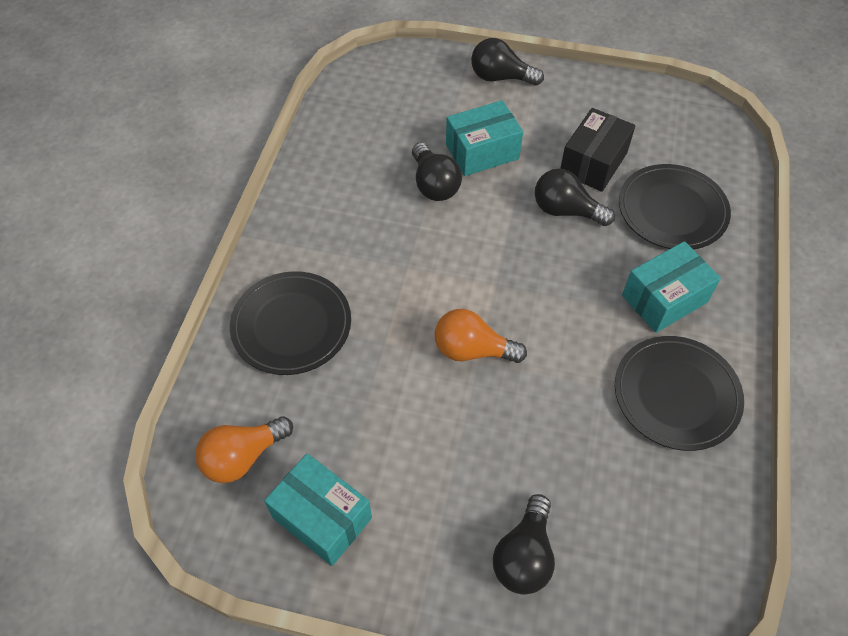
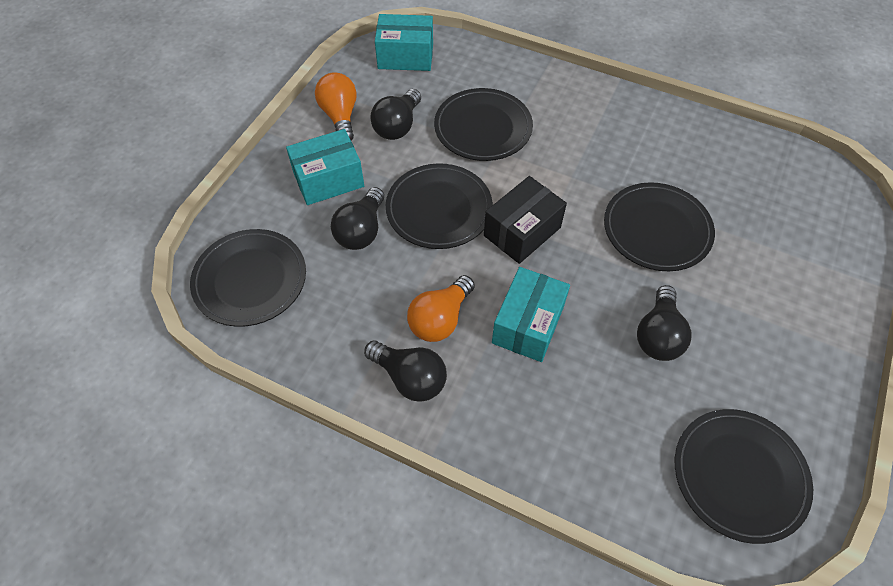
black plate: [230,271,351,375] [615,336,744,451] [619,164,731,250] = 3 -> [190,229,306,327] [386,163,493,249] [434,88,533,161] [604,182,715,271] [675,409,813,544] = 5

